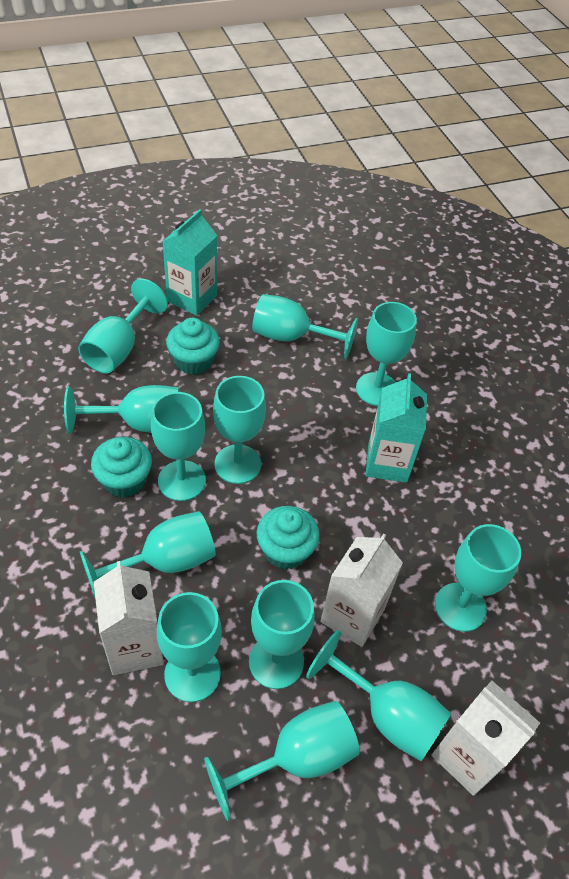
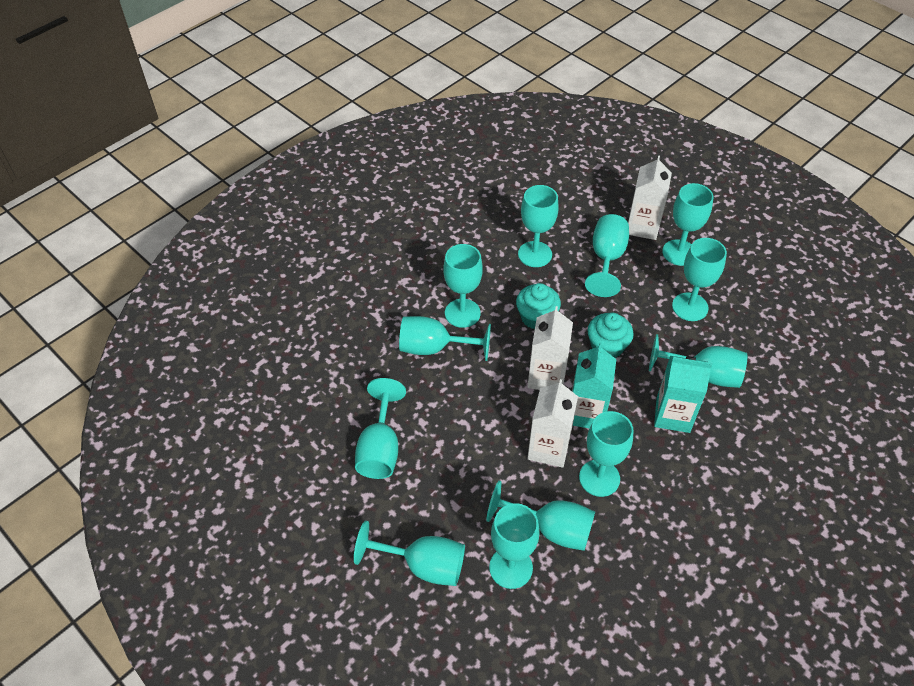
turquoise cupcake: [91,437,152,498] [166,318,220,375] [256,506,320,570] = 3 -> [516,283,561,329] [587,313,634,358] = 2

